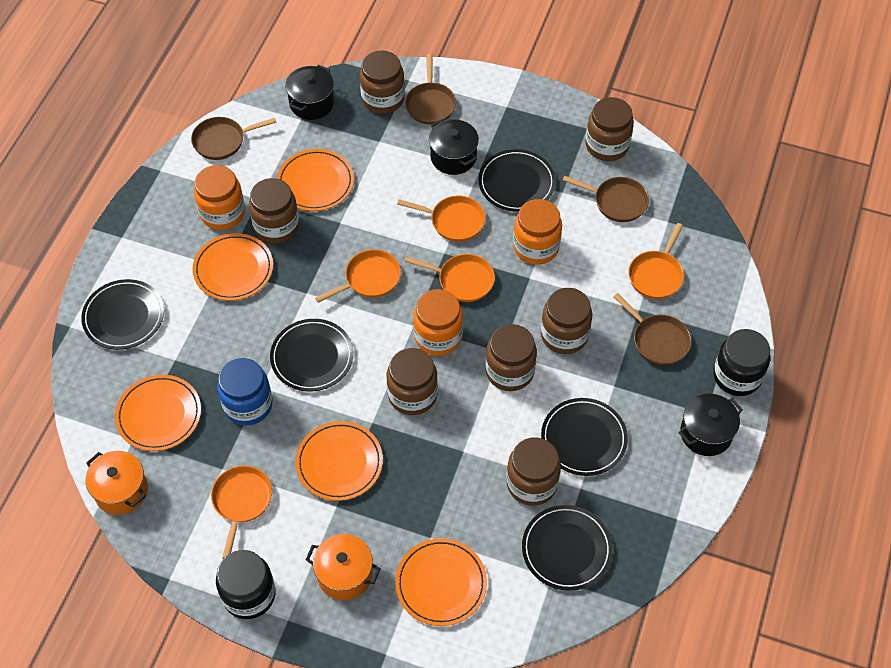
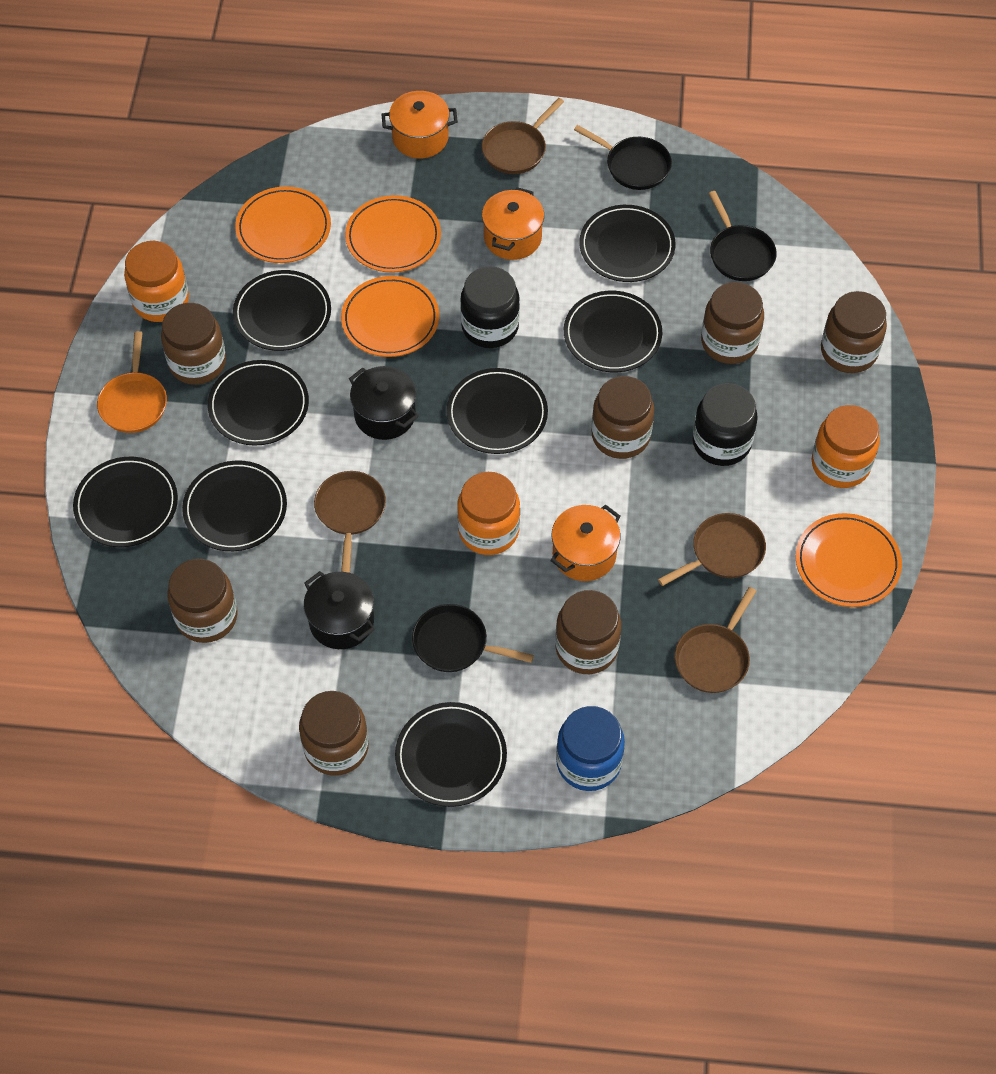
black pan: none = 0 -> [412,604,534,672] [574,125,672,190] [708,191,777,281] = 3
black plate: [81,279,164,350] [270,319,354,391] [478,149,556,212] [522,505,613,591] [541,398,628,476] = 5 -> [73,457,178,547] [182,460,287,551] [208,360,309,446] [233,270,331,351] [395,702,507,807] [447,368,548,454] [564,291,662,372] [579,205,675,282] = 8
black pot: [285,65,334,120] [429,119,479,175] [678,394,743,456] = 3 -> [304,571,375,649] [349,366,419,440] = 2
orange pan: [211,466,272,559] [315,249,401,303] [397,196,485,242] [405,254,495,302] [628,223,684,299] = 5 -> [97,331,167,433] = 1
orange plate: [115,375,201,451] [193,233,273,301] [277,149,354,211] [295,421,383,501] [395,538,487,626] = 5 -> [235,186,331,263] [341,276,439,357] [345,195,441,273] [796,513,902,607] = 4
orange pot: [85,451,148,515] [306,534,381,600] = 2 -> [381,91,458,158] [482,187,544,260] [550,505,621,581] = 3

